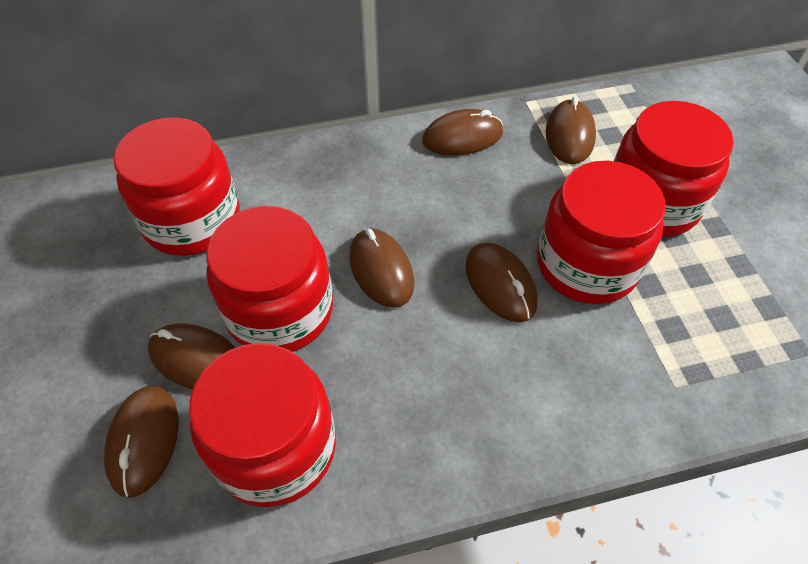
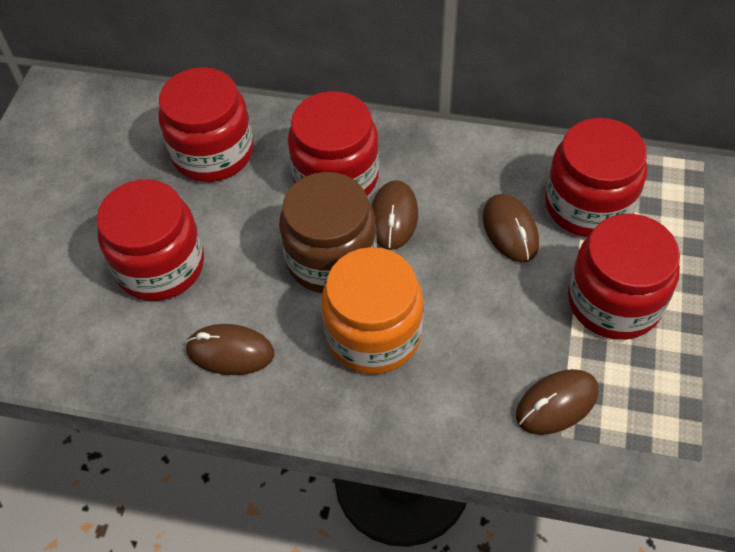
brown jar: none = 0 -> [279,172,377,293] = 1
brown mouse: [104,385,179,498] [148,323,235,389] [349,228,414,308] [422,109,503,155] [465,242,538,322] [546,96,596,164] = 6 -> [185,324,274,375] [371,180,418,250] [483,194,539,262] [516,369,599,435] = 4
orange jar: none = 0 -> [321,247,424,374] = 1

